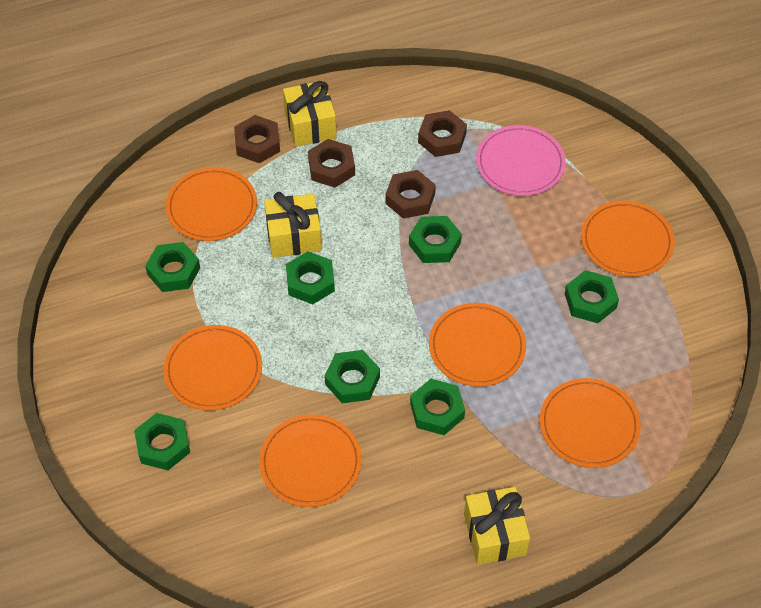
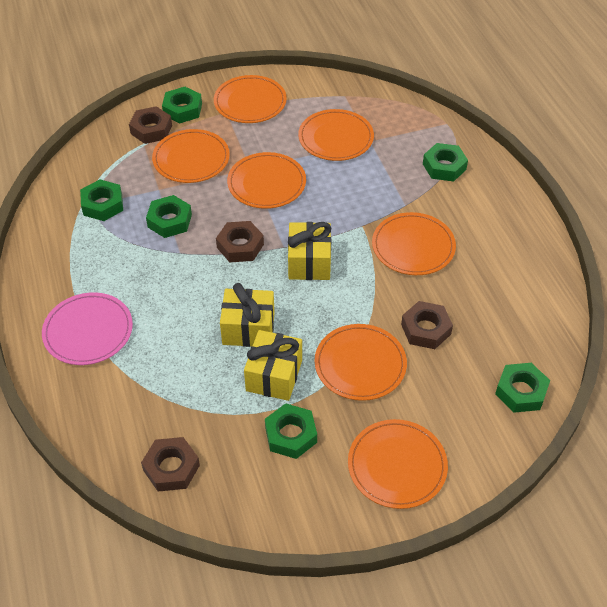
green nut: [134,413,190,470] [145,242,200,292] [286,251,335,304] [325,350,380,403] [409,216,462,263] [410,379,465,435] [565,270,619,323] = 7 -> [80,179,123,221] [146,195,192,238] [162,87,202,124] [265,403,317,459] [423,143,468,182] [495,363,550,413] = 6
orange plate: [164,325,262,410] [166,167,257,241] [259,414,362,507] [429,303,526,387] [540,378,641,468] [581,201,675,277] = 6 -> [152,129,230,183] [214,75,287,123] [227,152,306,209] [298,109,374,161] [315,324,407,401] [348,419,448,509] [372,212,456,275] = 7

